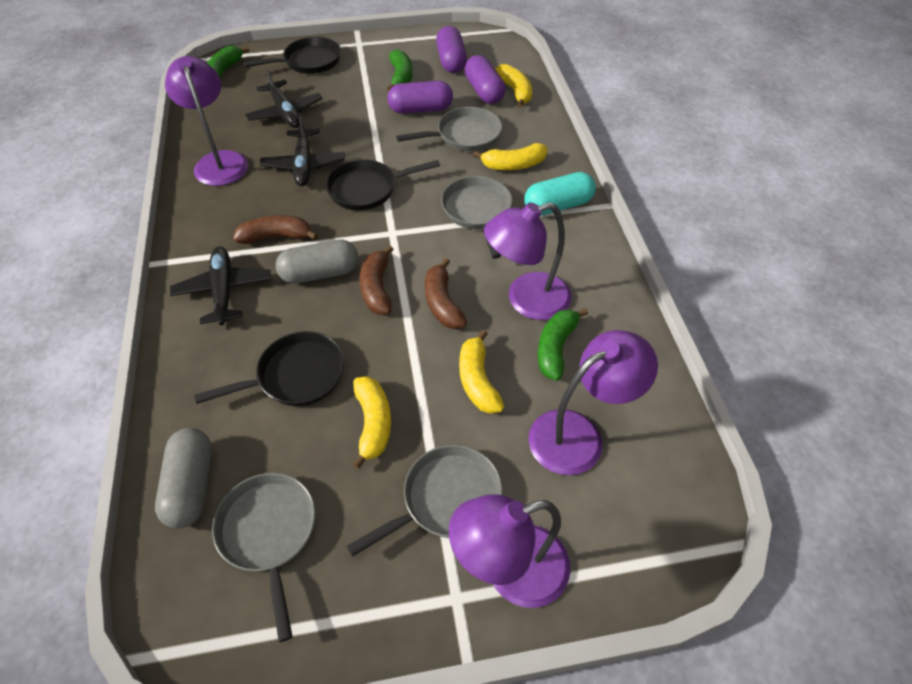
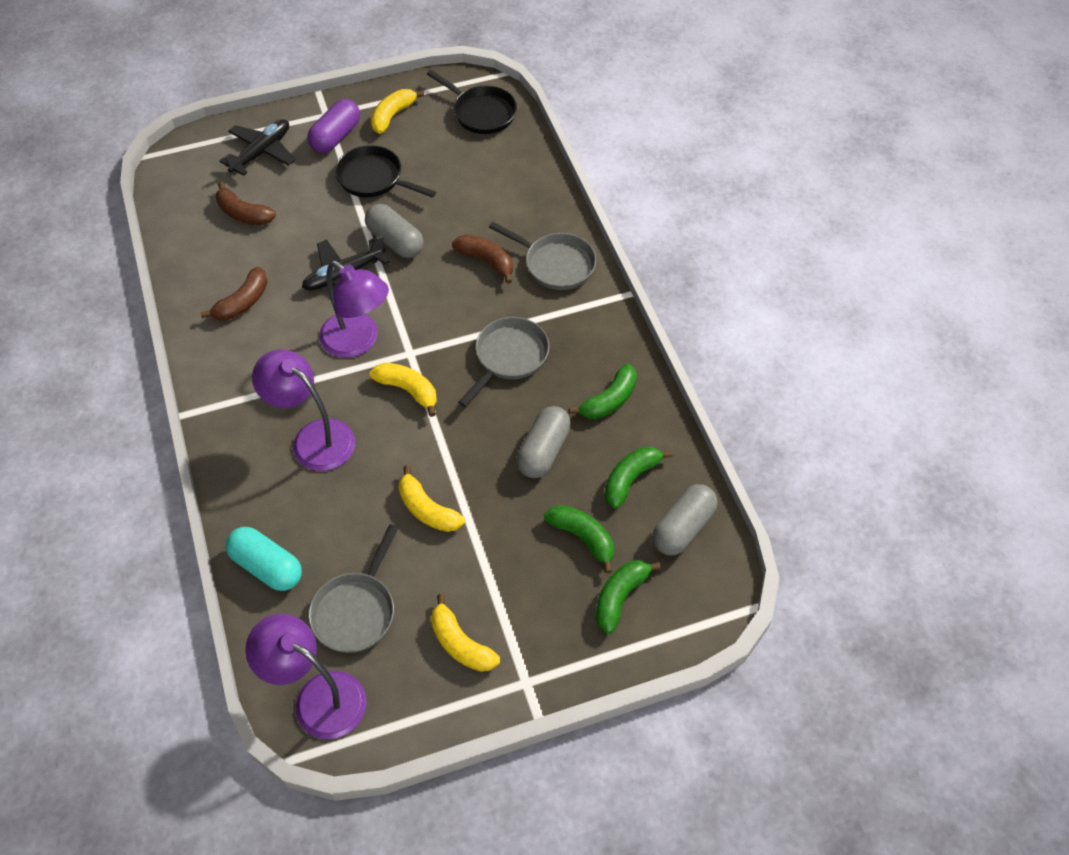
black pan: [194,331,344,406] [244,37,341,74] [325,159,440,210] = 3 -> [335,145,436,198] [427,70,517,134] = 2
black plane: [170,246,271,325] [245,68,323,128] [260,113,345,186] = 3 -> [220,119,295,176] [302,236,390,290] = 2
green banana: [207,45,250,80] [387,49,413,92] [538,308,588,381] = 3 -> [544,505,614,574] [569,363,637,419] [596,560,662,634] [604,446,672,509] = 4
grey capsule: [155,428,212,528] [276,239,359,284] = 2 -> [365,204,424,258] [516,406,571,478] [652,484,718,555] = 3
grey pan: [212,473,315,642] [347,445,503,557] [396,107,502,151] [441,176,512,259] = 4 -> [308,524,398,653] [458,317,549,407] [489,222,596,290] = 3
purple capsule: [387,81,453,114] [436,26,467,73] [465,55,506,104] = 3 -> [307,99,360,153] = 1
purple lamp: [165,56,248,186] [449,494,570,608] [484,202,572,320] [528,330,658,475] = 4 -> [245,614,367,739] [252,350,355,471] [319,261,389,358] = 3

